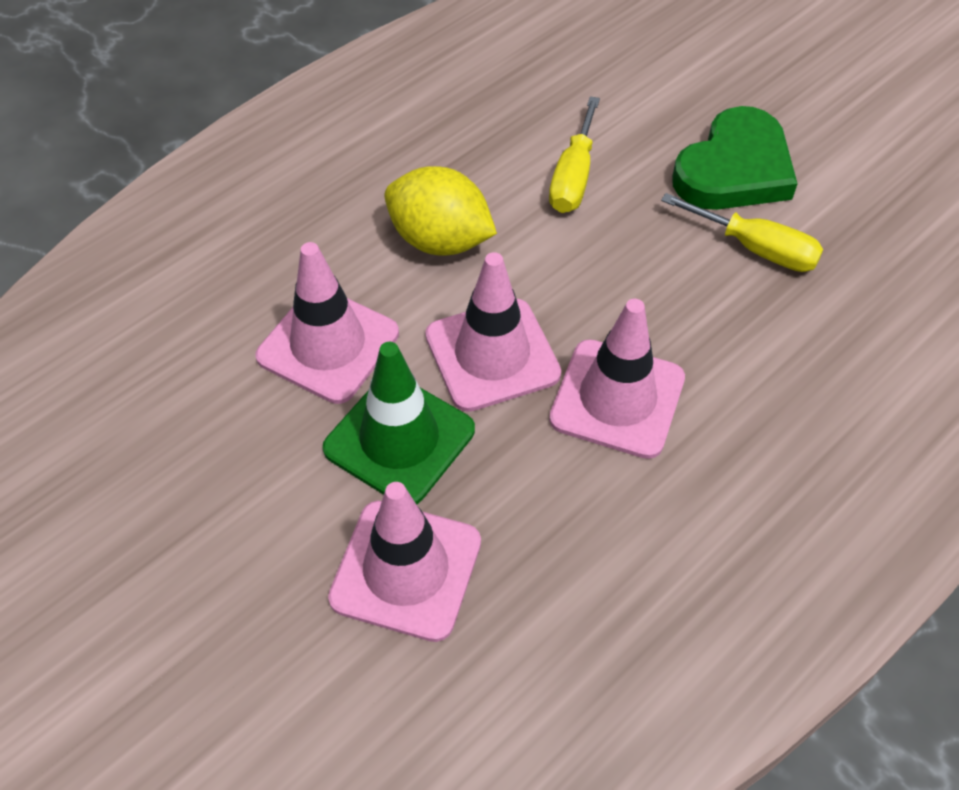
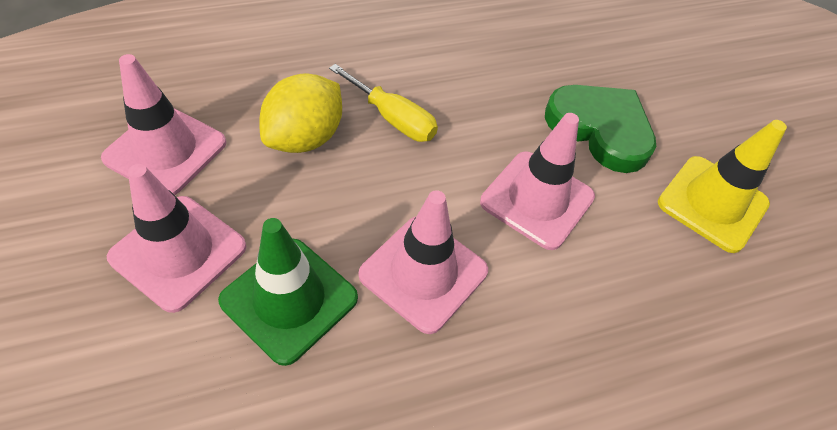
yellow screwdriver: [549,96,600,213] [661,193,823,272] = 2 -> [329,64,438,142] = 1
yellow traffic cone: none = 0 -> [658,120,787,253] = 1

